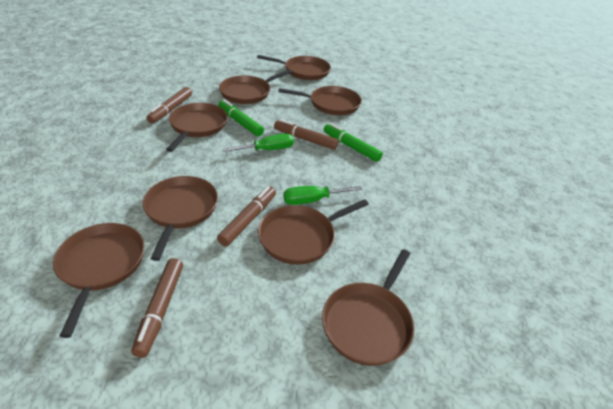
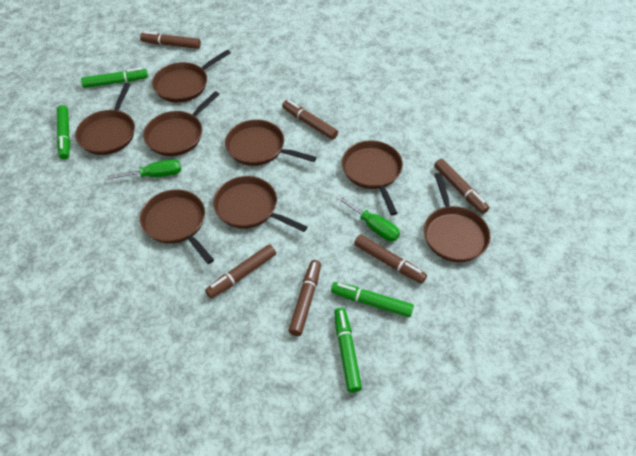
brown marker: [131,258,183,358] [146,87,192,123] [217,186,276,247] [274,119,338,150] = 4 -> [140,31,201,49] [205,244,276,298] [282,100,338,140] [288,260,321,336] [354,235,427,284] [434,159,490,214] = 6
green marker: [218,99,264,137] [323,123,383,162] = 2 -> [57,105,70,160] [81,68,148,88] [331,282,414,317] [334,308,362,393] = 4

